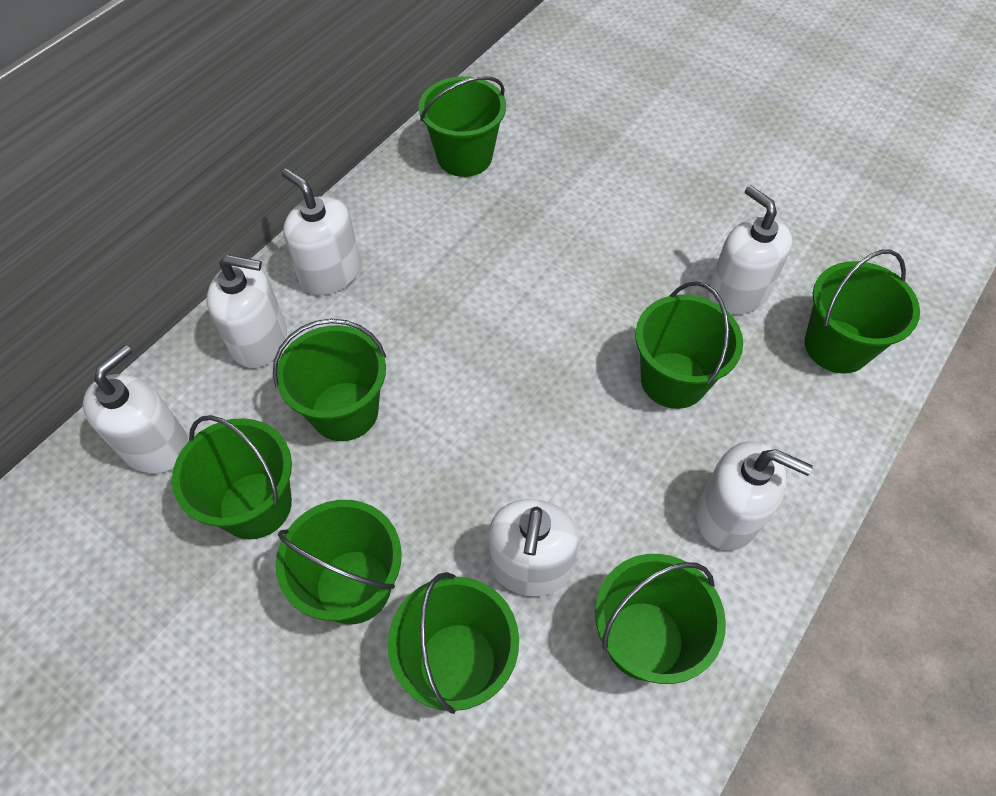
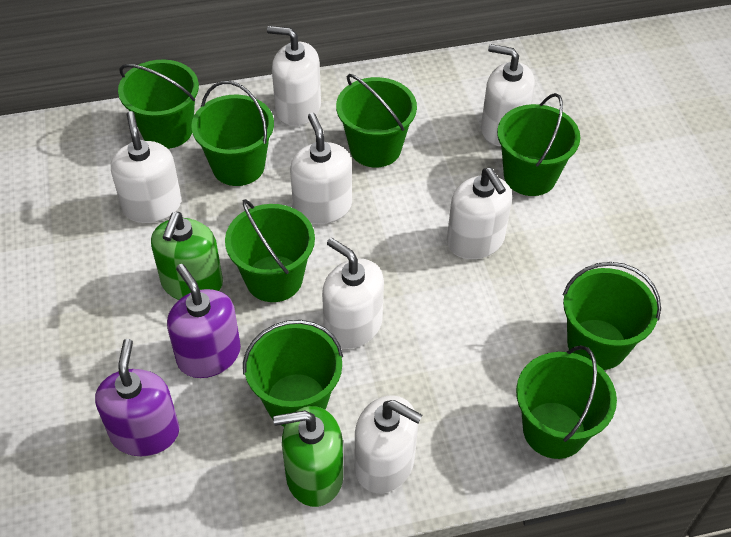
green soap dispenser: none = 0 -> [151,212,223,300] [273,406,343,507] = 2
purple soap dispenser: none = 0 -> [95,339,179,456] [167,264,241,378] = 2
white soap dispenser: [83,345,188,474] [207,255,287,368] [282,168,360,295] [489,499,579,596] [696,441,813,550] [708,185,793,314] = 6 -> [111,111,182,223] [267,26,321,126] [290,113,352,224] [322,238,384,349] [355,395,423,493] [447,168,512,259] [481,44,535,146] = 7

